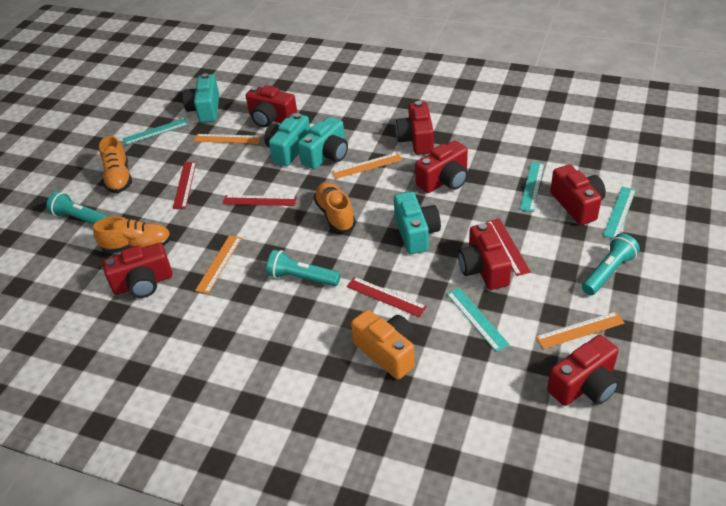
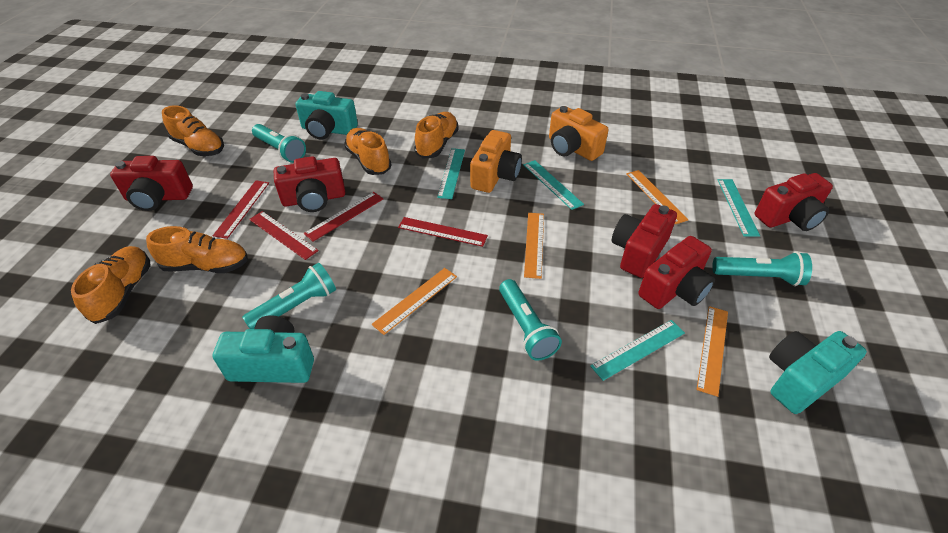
orange camera: [351,310,416,379] = 1 -> [470,130,522,193] [549,106,608,161] = 2
orange shoe: [93,216,171,253] [99,136,132,193] [314,182,356,232] = 3 -> [71,246,151,324] [146,226,248,273] [162,106,224,156] [344,128,391,175] [414,112,459,159] = 5
red camera: [103,243,172,298] [246,85,297,128] [395,101,434,155] [415,140,468,193] [458,223,512,290] [547,335,619,406] [550,165,606,225] = 7 -> [110,156,193,211] [274,156,345,212] [612,204,677,278] [638,236,715,309] [754,173,833,231] = 5
turquoise camera: [183,73,219,123] [264,113,310,166] [298,117,348,169] [394,192,441,254] = 4 -> [212,315,314,383] [296,91,358,140] [769,331,867,414] = 3
turquoise flashlight: [46,191,109,225] [266,250,341,286] [582,233,640,295] = 3 -> [242,263,336,329] [252,124,306,163] [499,279,562,361] [712,252,812,286] = 4

